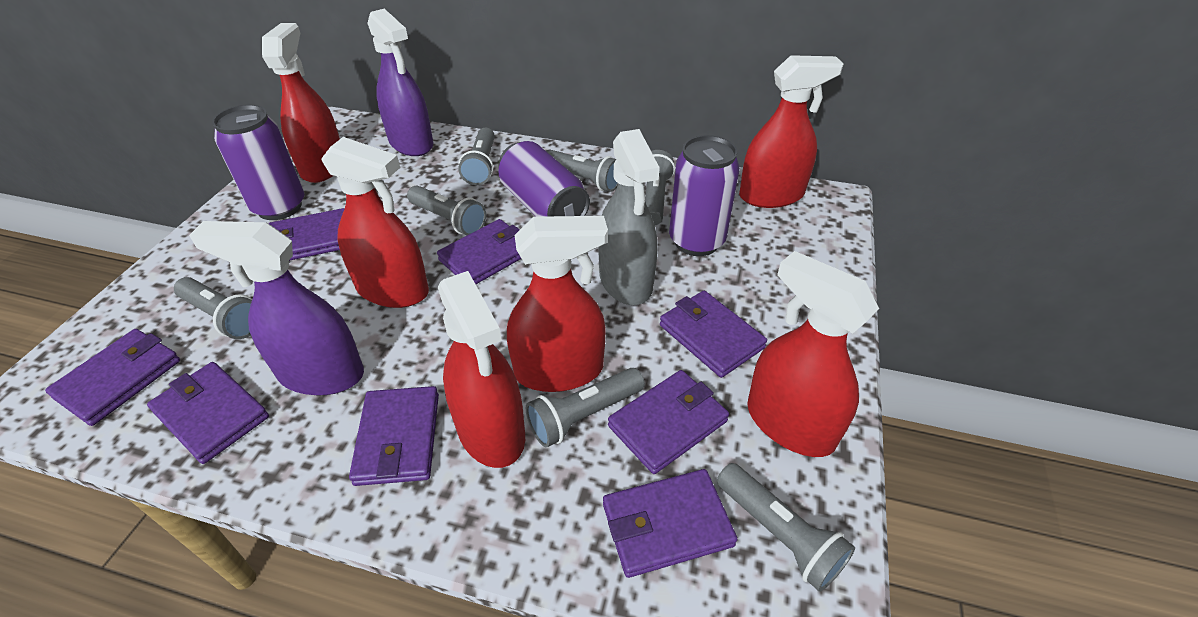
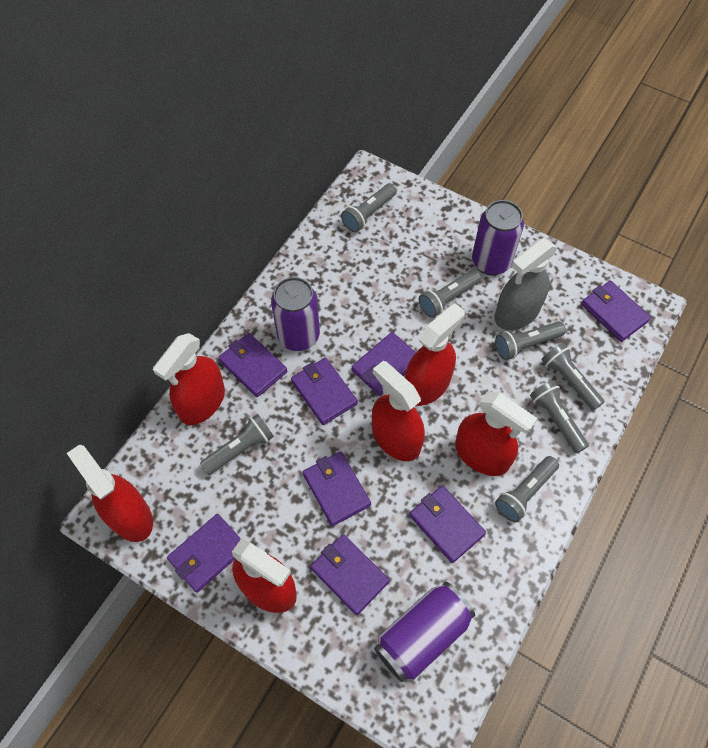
purple spray bottle: [189,221,364,395] [367,9,433,156] = 2 -> none = 0

